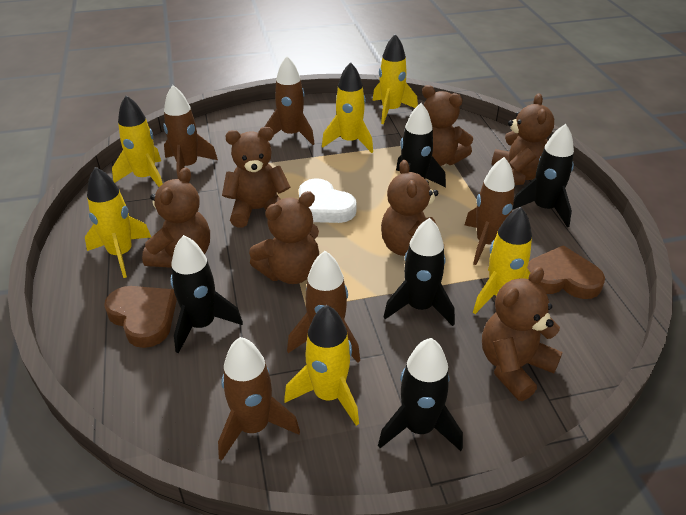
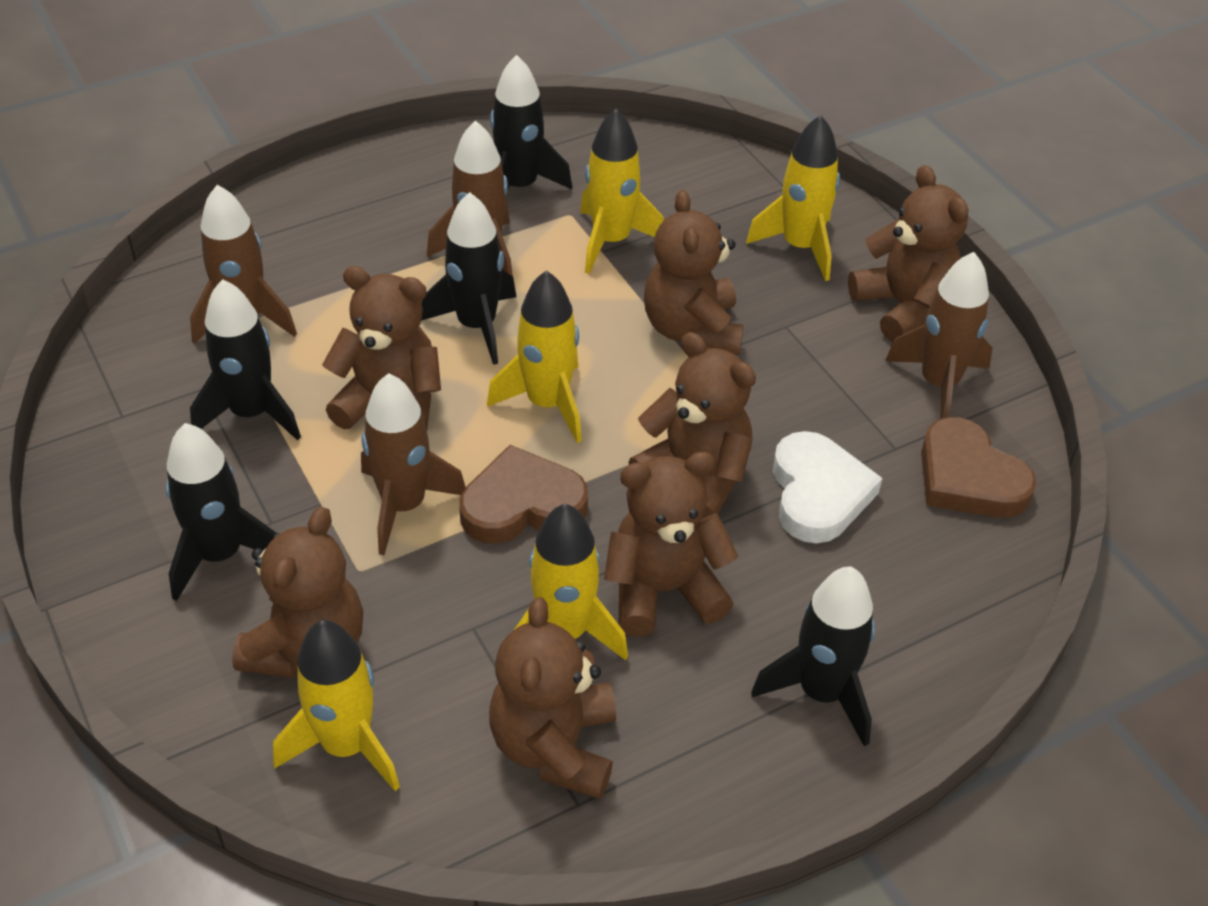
brown rocket: [163,85,218,179] [218,337,300,461] [264,56,315,145] [287,251,360,363] [465,157,515,265] = 5 -> [190,185,297,344] [361,373,466,555] [427,120,513,276] [885,252,992,419] = 4
yellow rocket: [85,167,151,278] [112,95,163,187] [284,305,359,426] [322,62,373,153] [372,34,418,124] [473,207,532,314] = 6 -> [273,620,400,791] [487,270,582,443] [514,504,628,660] [580,109,664,274] [746,115,840,281] = 5

